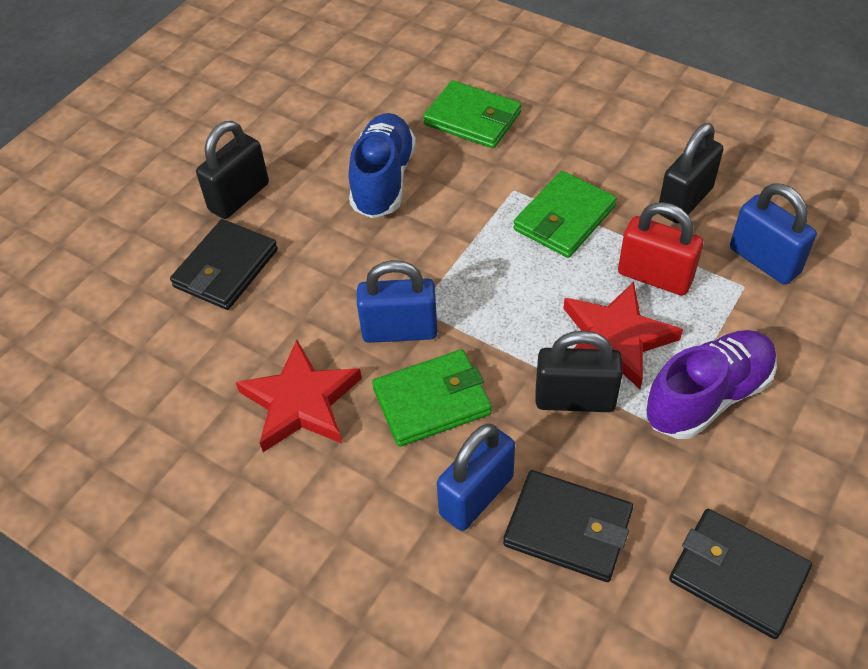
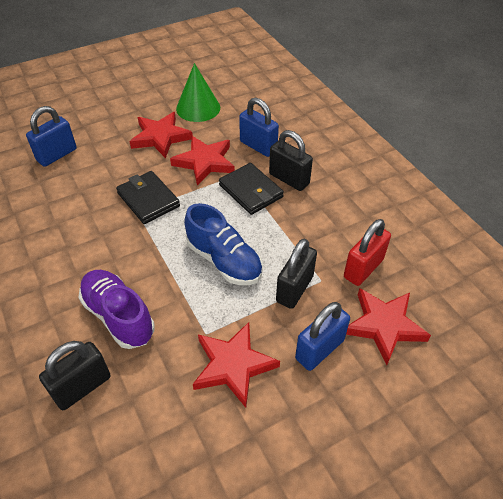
black wallet: [170,219,278,310] [503,470,633,582] [669,509,812,639] = 3 -> [116,171,180,224] [219,163,284,215] = 2
green cone: none = 0 -> [176,63,220,122] = 1
green wallet: [372,349,492,447] [423,80,521,148] [513,171,617,258] = 3 -> none = 0
red star: [236,340,362,452] [563,282,683,389] = 2 -> [129,112,193,158] [170,136,235,186] [193,322,280,408] [346,288,431,365] = 4

